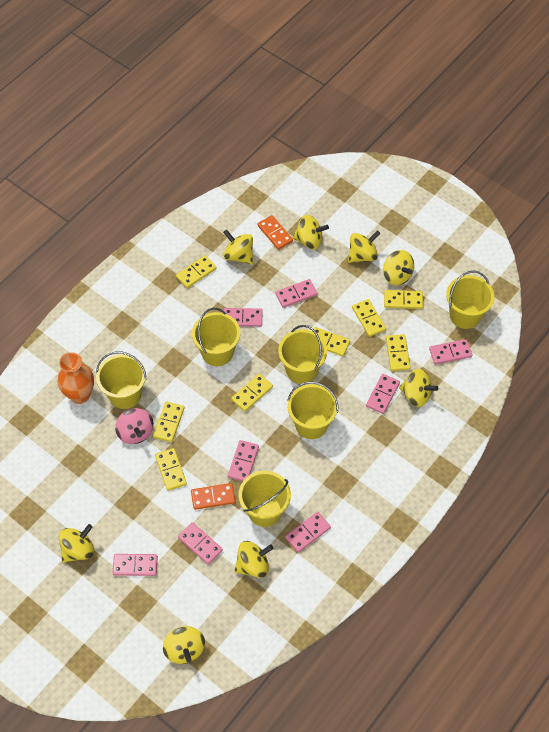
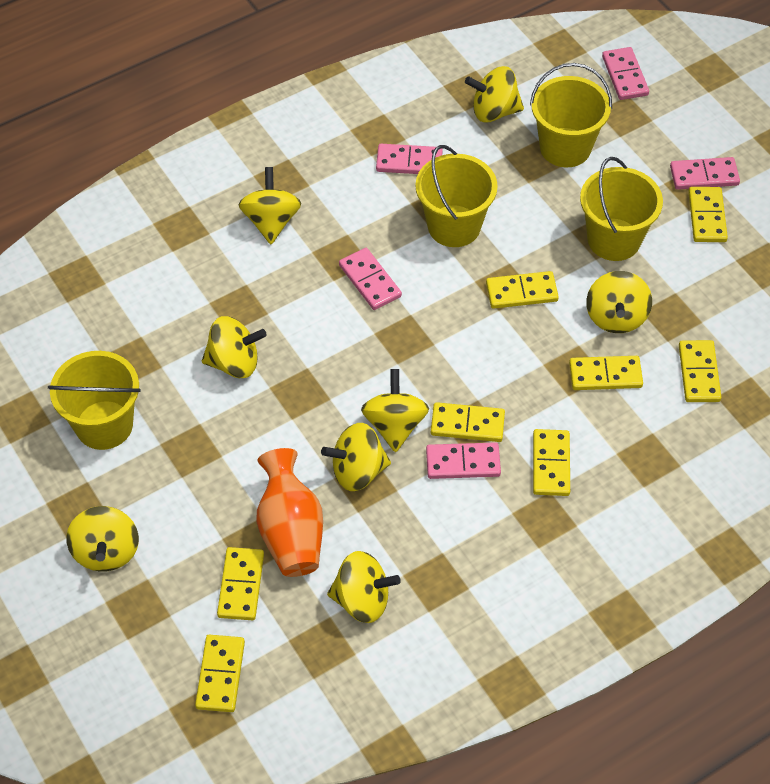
orange domino: [191,483,235,510] [257,215,293,250] = 2 -> none = 0
pink domino: [113,554,158,576] [178,522,223,565] [224,308,263,327] [228,440,259,481] [275,279,317,308] [285,512,331,552] [366,374,400,414] [429,339,473,364] = 8 -> [339,248,402,310] [376,144,443,174] [426,442,501,479] [602,47,649,100] [670,157,740,190] = 5
pink spinning top: [115,408,154,444] = 1 -> none = 0
yellow bucket: [96,351,146,409] [192,308,240,366] [239,471,291,527] [278,325,327,384] [287,381,338,439] [446,270,494,329] = 6 -> [48,351,141,450] [415,145,498,247] [530,63,612,167] [580,157,663,261] = 4

